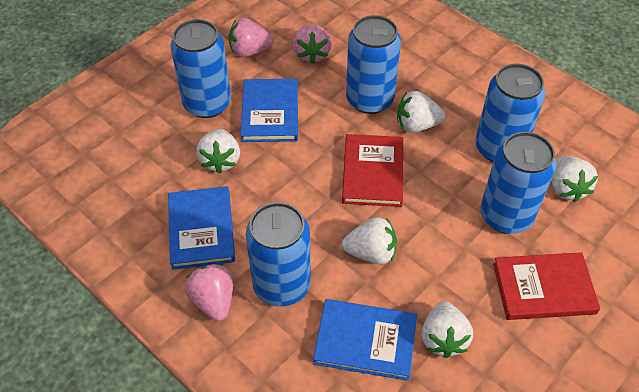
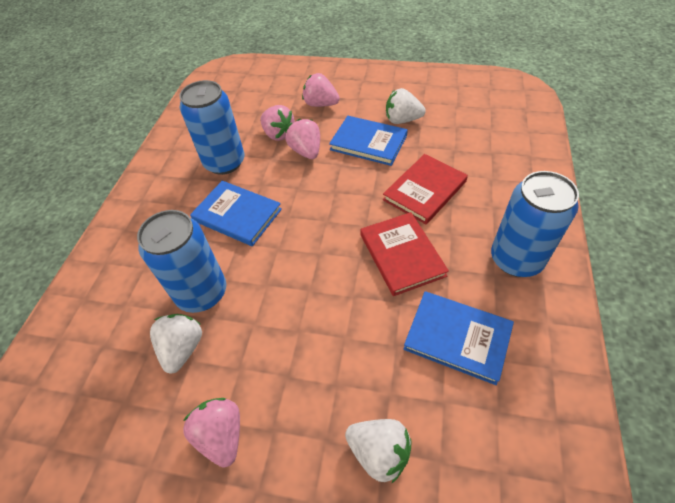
blue can: [170,19,231,118] [246,202,311,307] [346,15,401,114] [475,64,545,162] [480,132,556,234] = 5 -> [137,210,226,313] [179,80,244,175] [491,171,579,277] = 3
pink strawberry: [185,264,233,321] [228,18,274,57] [293,24,332,64] = 3 -> [183,398,240,468] [260,105,295,141] [285,119,320,159] [302,73,340,107] = 4
white strawberry: [196,129,240,174] [342,217,397,265] [397,91,445,133] [421,301,473,358] [552,156,598,202] = 5 -> [150,314,202,374] [345,419,412,483] [386,88,426,124] = 3

